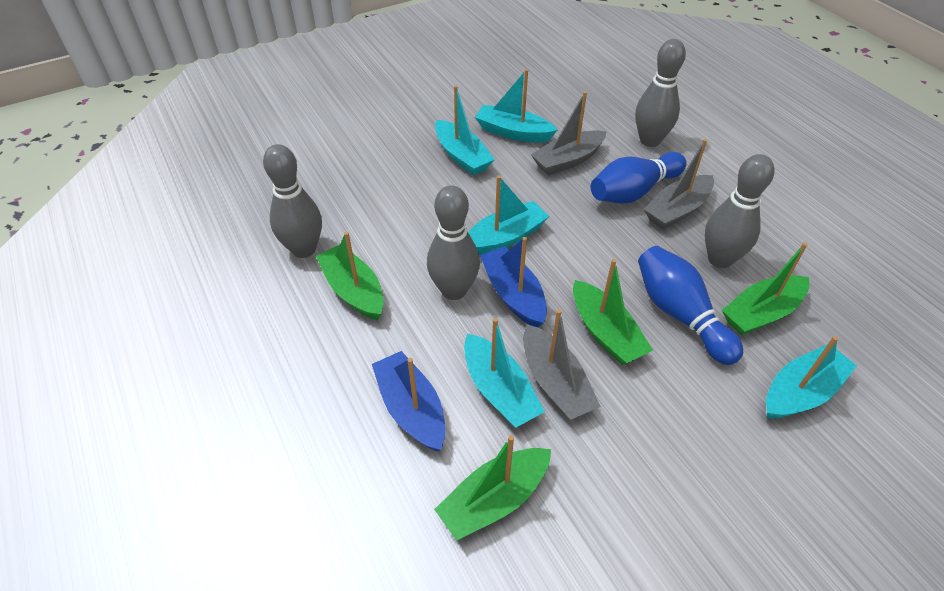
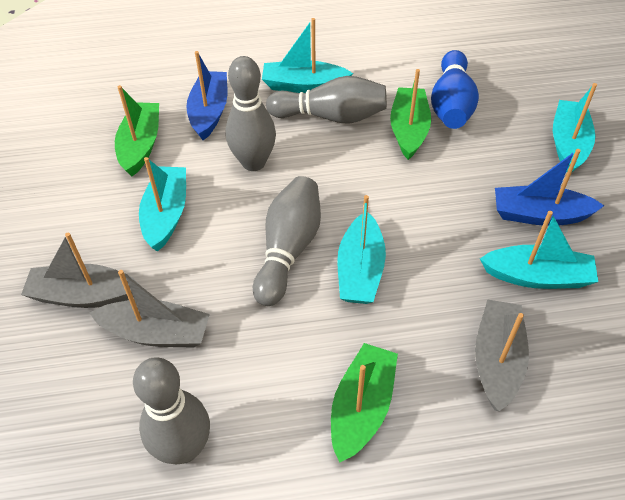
blue bowling pin: [591,152,687,204] [638,246,743,365] = 2 -> [431,50,479,129] = 1
green boat: [316,232,384,320] [434,435,551,541] [573,259,653,365] [722,243,809,335] = 4 -> [115,85,159,177] [331,343,398,463] [390,69,431,160] = 3

